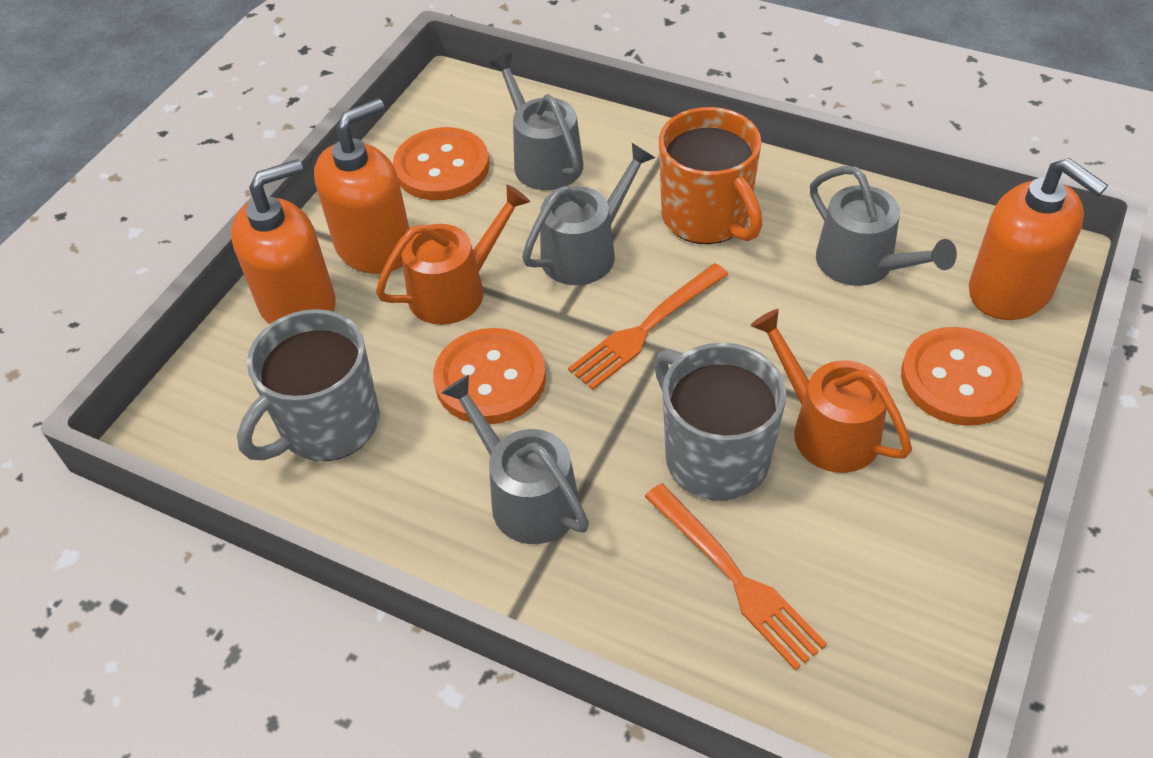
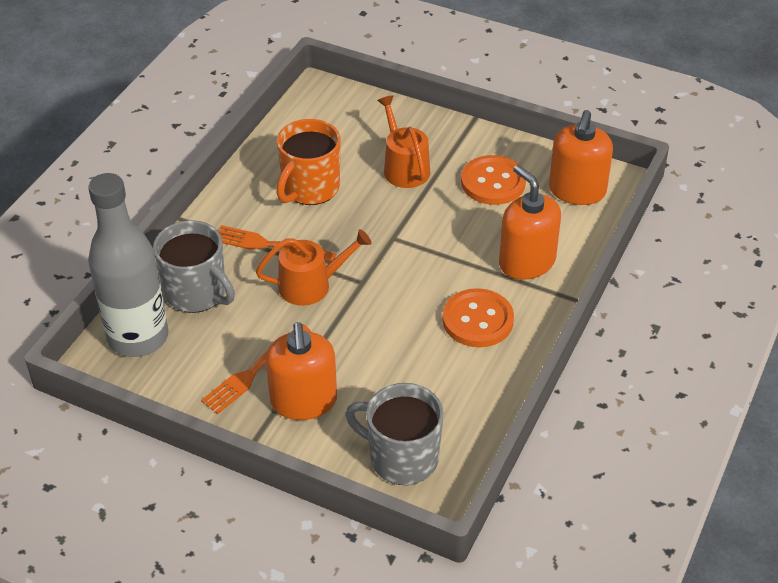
grey bottle: none = 0 -> [88,173,169,357] = 1
grey watering can: [441,375,589,544] [489,53,583,190] [522,143,655,285] [810,166,957,286] = 4 -> none = 0
orange button: [393,127,489,200] [433,328,546,424] [901,327,1022,426] = 3 -> [442,288,514,347] [461,155,526,205] = 2

